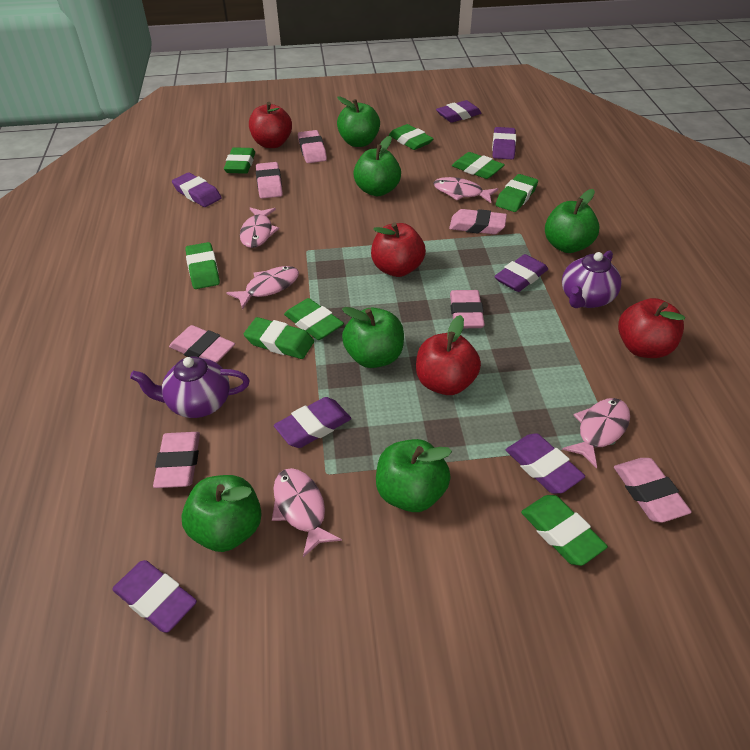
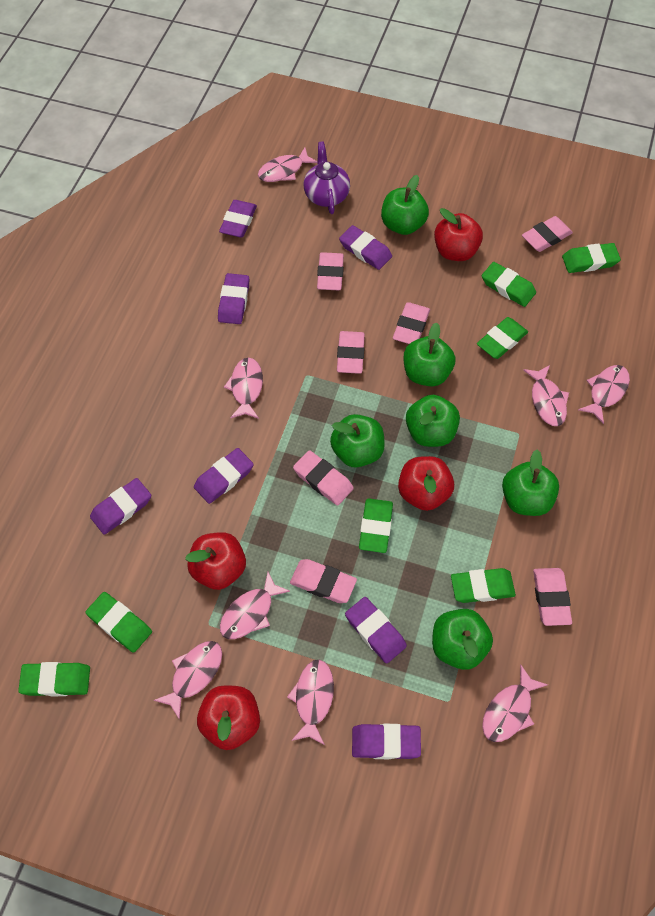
green eraser: [185,242,220,289] [224,147,255,174] [244,317,314,359] [284,298,344,340] [389,124,433,150] [452,152,505,179] [495,174,538,212] [521,495,608,566] = 8 -> [18,662,90,696] [85,592,152,653] [359,498,393,553] [451,568,516,603] [477,317,528,359] [482,262,536,307] [562,243,621,273] = 7
pink fish: [226,266,299,310] [240,207,279,248] [272,468,342,557] [433,177,498,203] [562,398,630,469] = 5 -> [154,641,222,720] [220,572,290,639] [224,357,263,419] [258,148,318,182] [287,660,334,745] [482,664,548,742] [523,365,569,426] [578,365,630,424] = 8
purple teapot: [130,356,250,418] [562,250,621,308] = 2 -> [304,141,350,214] = 1

